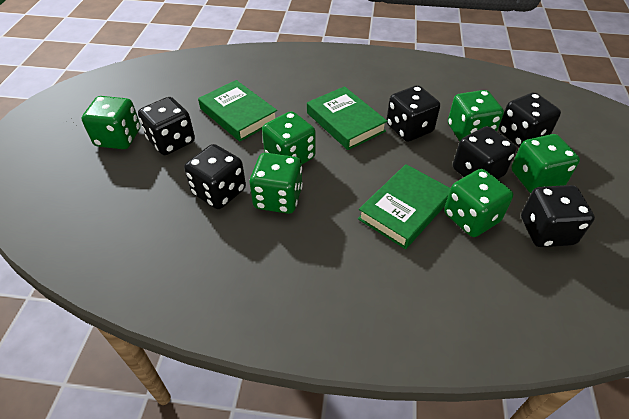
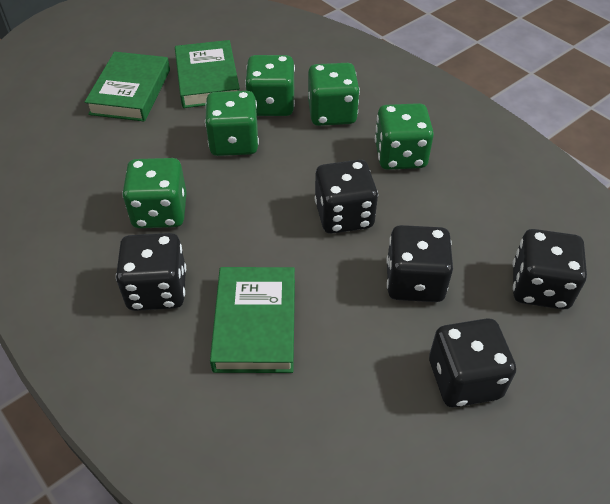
black dice: [138,97,195,155] [184,144,246,209] [386,85,440,142] [453,126,517,179] [499,92,561,148] [521,185,595,247] = 6 -> [116,233,186,311] [314,160,378,234] [386,225,453,302] [429,318,516,408] [513,229,587,309] = 5
green dice: [82,96,141,149] [250,153,303,214] [262,111,316,164] [444,169,513,237] [448,90,504,141] [511,134,580,193] = 6 -> [122,158,187,228] [205,91,259,156] [245,55,295,116] [308,63,360,126] [375,103,434,170] = 5

